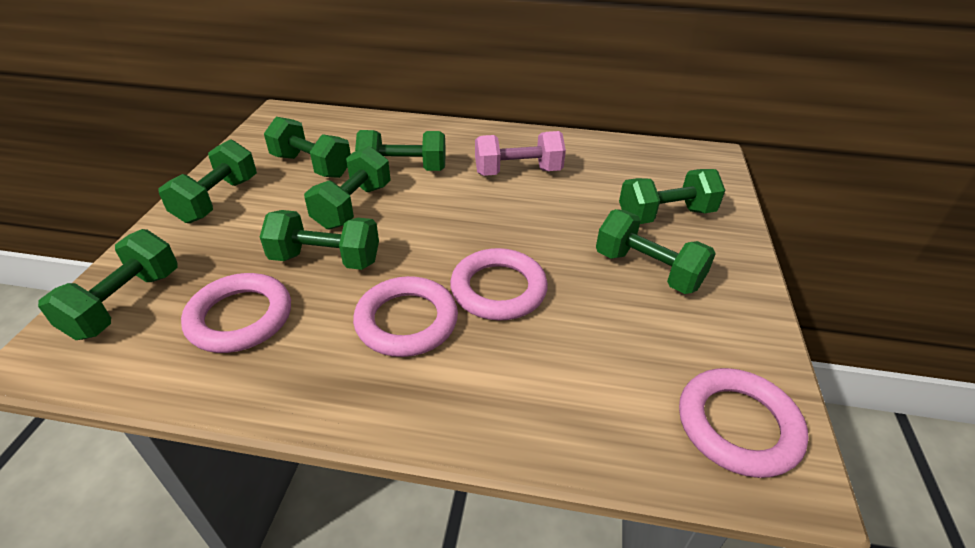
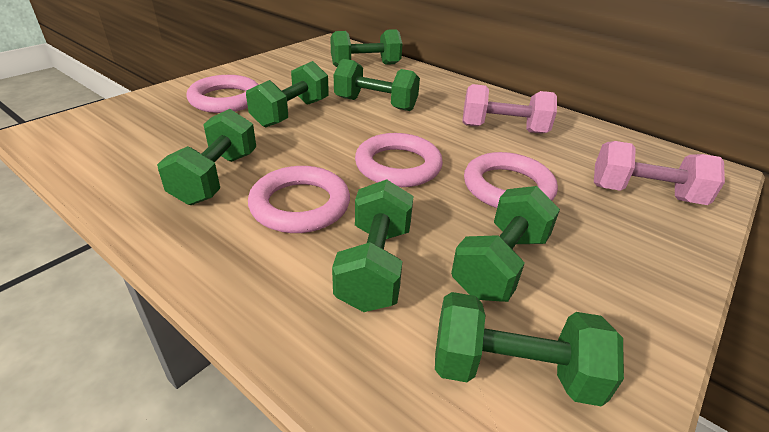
green dumbbell: [38,229,178,340] [158,139,257,223] [260,210,379,270] [264,117,351,178] [304,146,391,230] [355,130,446,171] [596,209,716,294] [619,169,725,224] = 8 -> [157,109,256,205] [246,61,329,128] [330,29,402,67] [332,179,414,312] [334,59,420,111] [435,292,624,407] [451,186,560,302] = 7
pink dumbbell: [475,131,566,176] = 1 -> [462,84,557,134] [594,141,725,205] = 2

